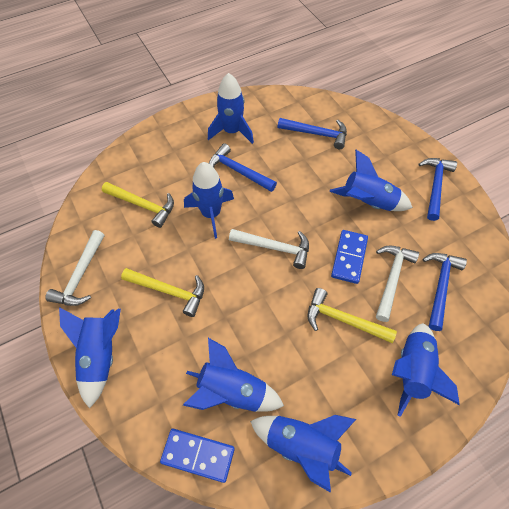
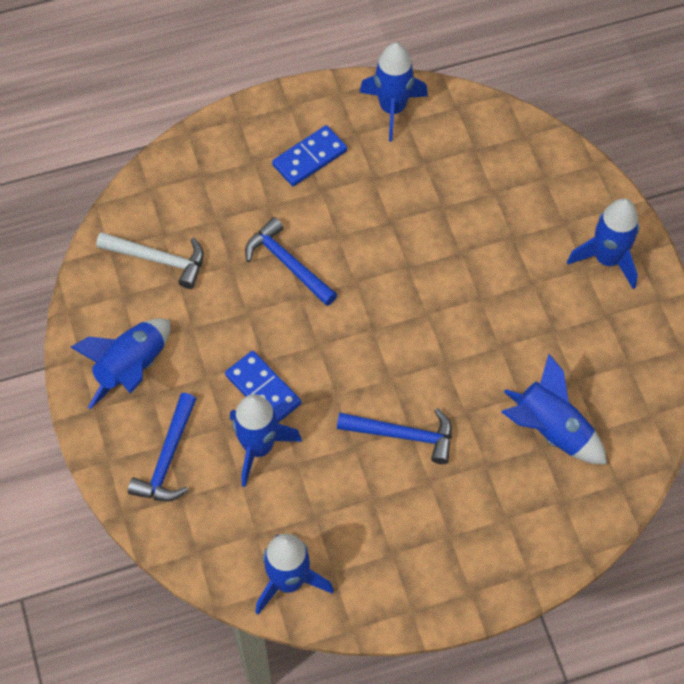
blue hammer: [209,143,277,192] [278,118,347,149] [419,158,457,221] [423,253,467,331] = 4 -> [128,393,196,501] [245,217,337,306] [337,408,452,464] = 3
blue rocket: [59,307,121,409] [183,338,284,412] [184,162,234,239] [208,73,254,144] [250,415,356,493] [330,150,413,211] [392,323,460,417] = 7 -> [70,318,171,409] [230,394,302,487] [255,534,334,615] [360,43,428,142] [501,354,607,464] [567,198,639,289] = 6
white hammer: [45,230,104,306] [229,229,309,269] [376,246,419,322] = 3 -> [96,232,204,289] = 1
yellow hammer: [102,182,174,228] [121,268,204,317] [308,288,397,343] = 3 -> none = 0

